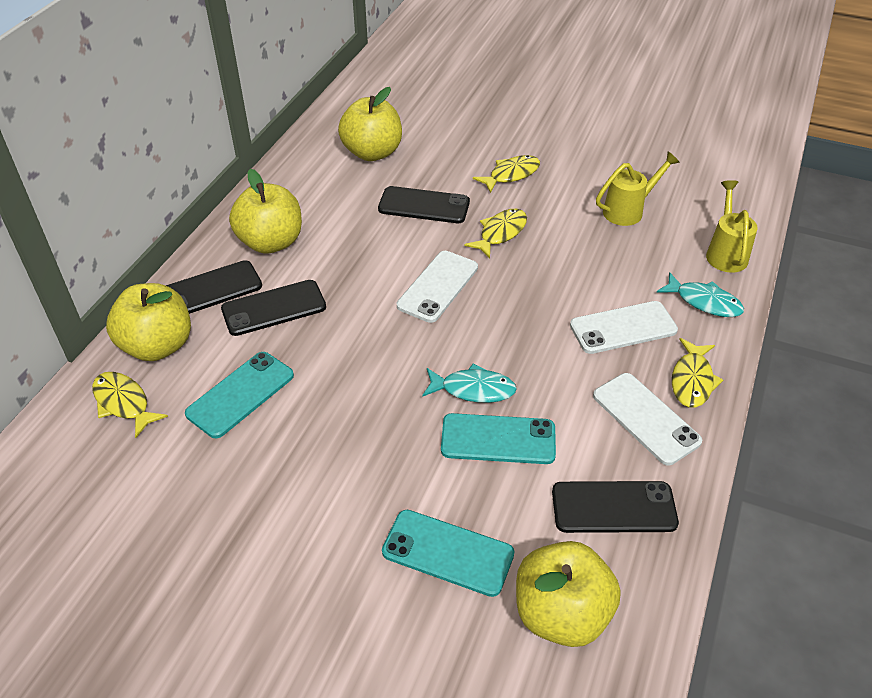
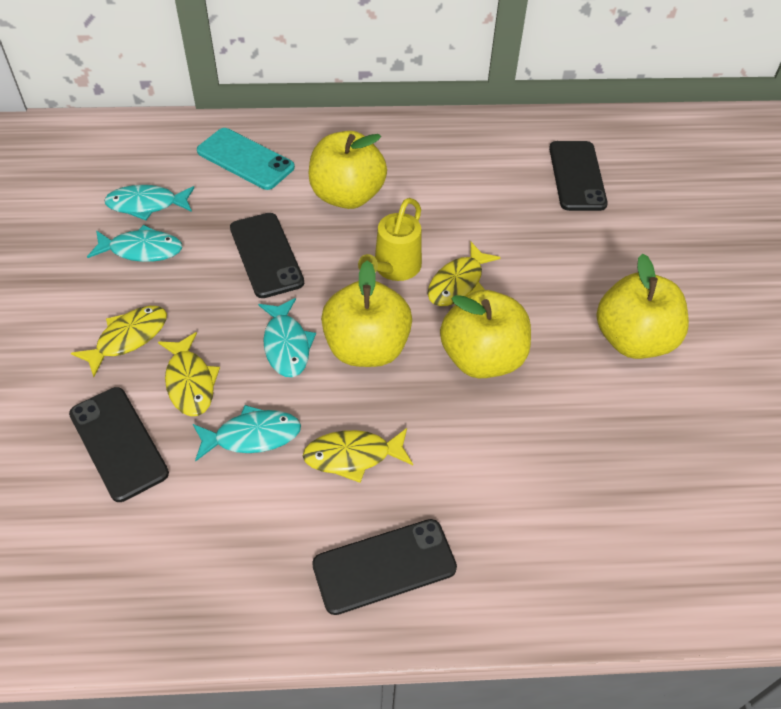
turquoise fish: [422,364,517,403] [656,272,744,317] = 2 -> [87,225,183,262] [104,185,194,220] [193,405,301,461] [258,298,316,377] = 4
turquoise phone: [185,352,294,438] [382,510,514,597] [441,413,556,464] = 3 -> [197,128,295,190] = 1
white phone: [397,251,478,323] [570,301,678,354] [593,373,702,465] = 3 -> none = 0
yellow watering can: [596,152,680,226] [706,180,758,273] = 2 -> [358,198,422,281] = 1

